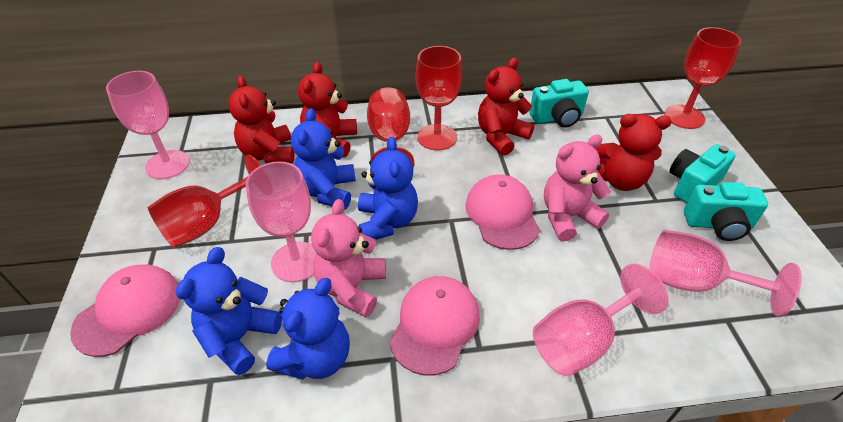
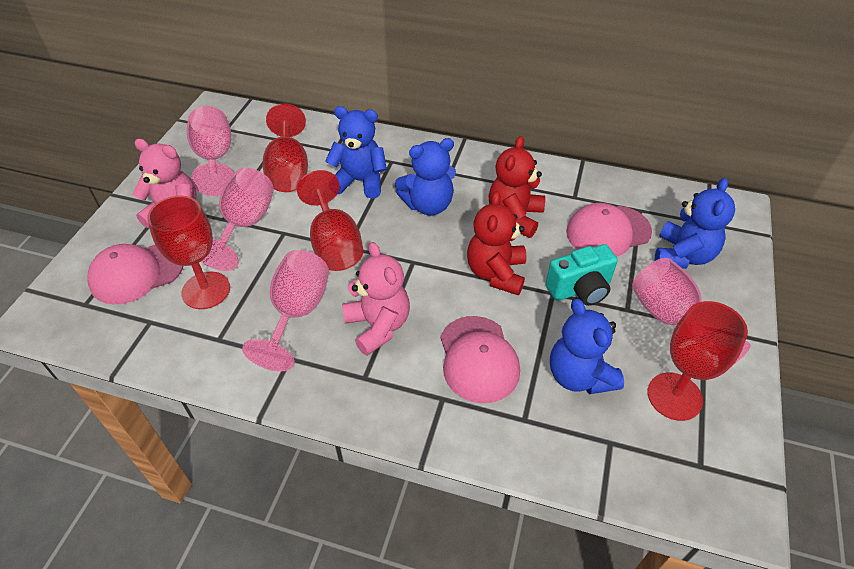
red teddy bear: [228,76,294,164] [298,62,357,158] [478,58,534,156] [596,114,672,191] = 4 -> [467,191,527,295] [489,136,545,238] = 2
turquoise camera: [529,79,589,127] [670,144,736,203] [684,182,768,241] = 3 -> [546,244,618,306] = 1

